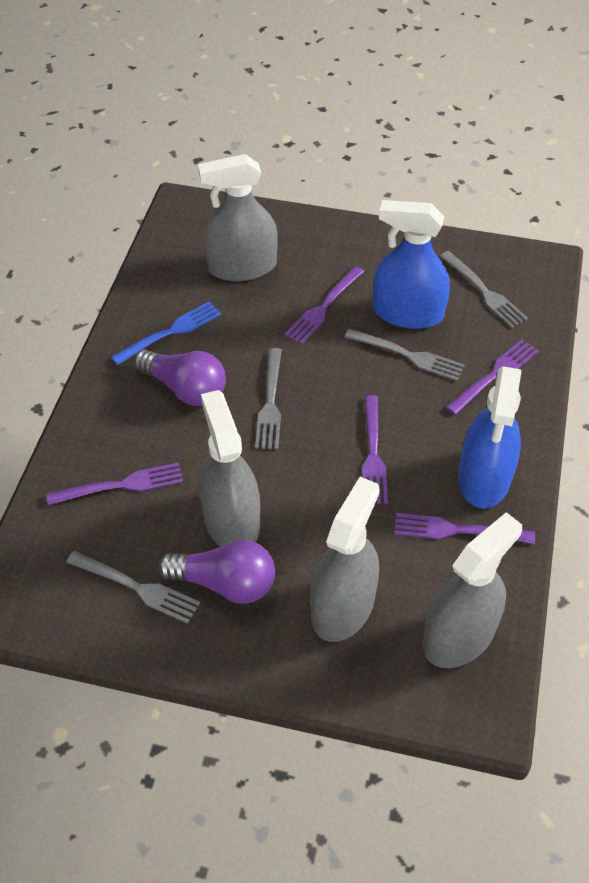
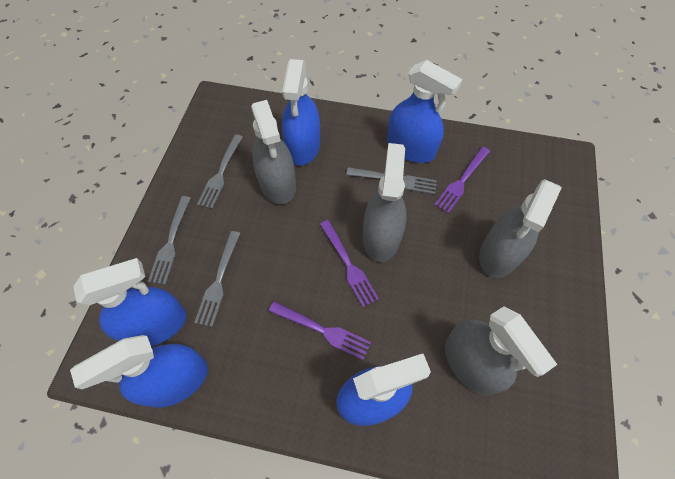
blue fork: [111,301,222,365] = 1 -> none = 0
blue spray bottle: [373,200,450,329] [458,366,521,509] = 2 -> [70,335,208,408] [73,258,186,347] [282,59,320,165] [336,354,431,426] [387,60,462,163] = 5
purple fork: [46,463,183,505] [284,266,364,344] [362,395,388,504] [394,513,535,544] [446,339,539,415] = 5 -> [269,302,371,360] [320,220,379,307] [434,147,490,213] = 3
purple light bulb: [134,349,226,406] [158,540,275,604] = 2 -> none = 0

